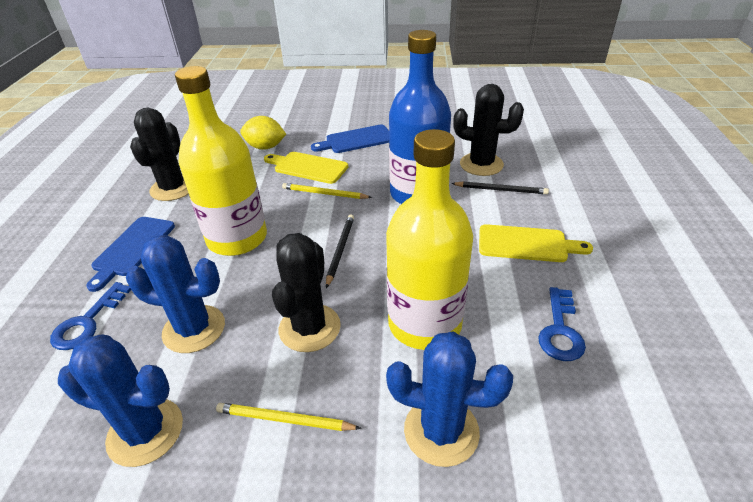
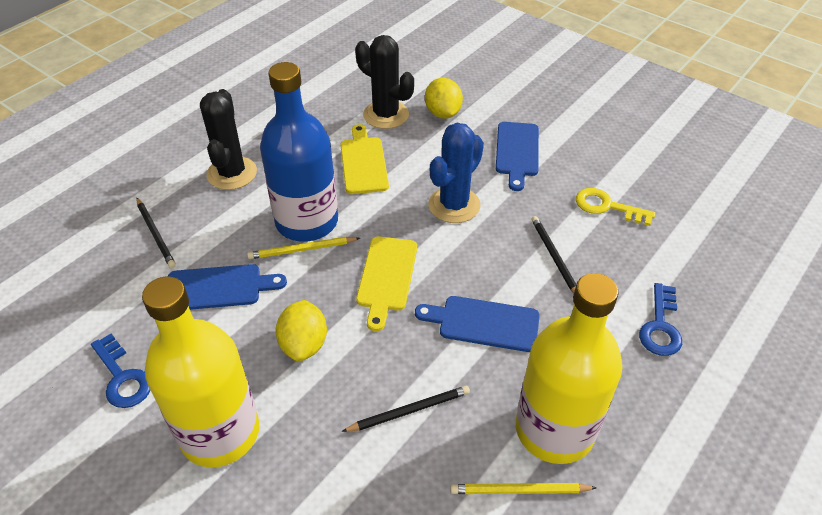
black cactus: [130,108,189,201] [272,233,341,352] [453,84,524,176] = 3 -> [200,89,257,190] [355,35,414,129] = 2
black pencil: [326,215,354,288] [451,182,549,194] = 2 -> [136,198,176,268] [341,386,470,432] [531,216,576,293] = 3
blue cactus: [58,334,183,467] [126,235,225,353] [386,331,513,467] = 3 -> [429,123,484,223] = 1
blue cutting board: [86,217,175,292] [311,125,389,153] = 2 -> [168,264,287,310] [415,296,540,352] [496,122,539,191] = 3
yellow key: none = 0 -> [576,188,655,226] = 1
yellow lemon: [240,116,286,150] = 1 -> [275,300,327,361] [425,78,463,119] = 2

